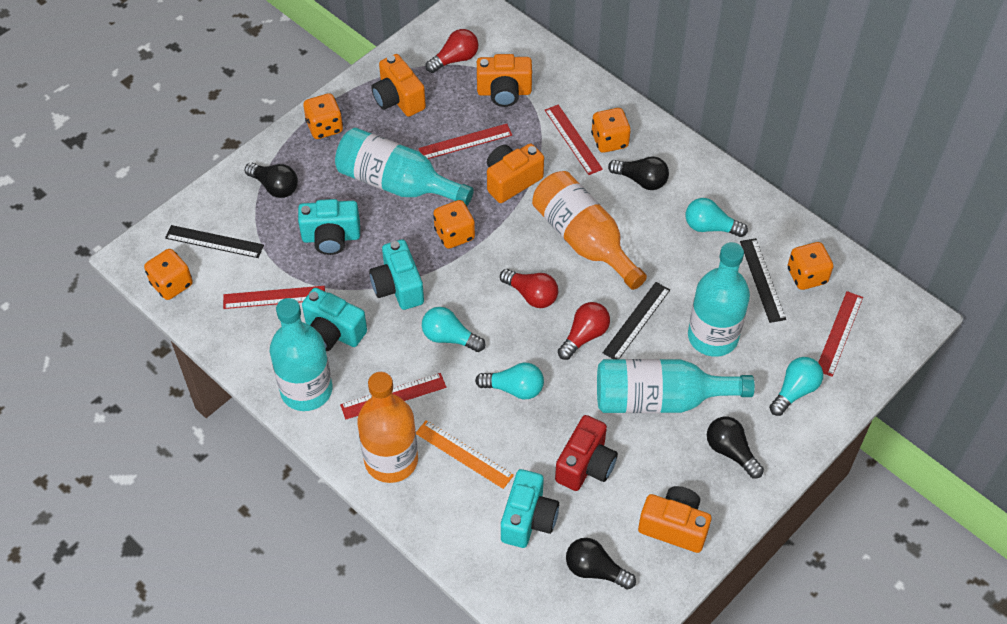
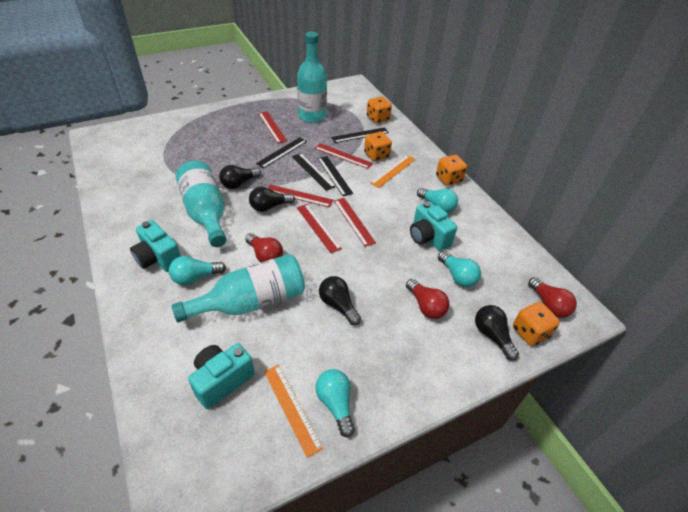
black ruler: [165,225,264,258] [603,282,670,359] [740,238,786,323] = 3 -> [256,137,307,168] [292,153,336,191] [317,156,353,196] [331,127,389,143] = 4
orange bottle: [357,372,418,483] [532,171,647,290] = 2 -> none = 0
orange camera: [371,54,426,117] [477,54,532,107] [487,143,544,203] [638,486,711,553] = 4 -> none = 0
orange dice: [144,249,193,300] [303,93,343,139] [433,200,475,249] [591,108,631,153] [788,242,833,290] = 5 -> [364,132,392,161] [367,96,392,123] [436,155,467,186] [513,302,560,346] = 4
orange ruler: [416,420,514,489] = 1 -> [264,364,323,458] [370,155,416,188] = 2
red camera: [555,415,618,491] = 1 -> none = 0
turquoise bottle: [270,298,332,411] [335,128,474,205] [597,359,755,413] [688,242,750,357] = 4 -> [172,254,305,322] [176,160,227,247] [297,32,327,123] = 3
turquoise camera: [298,199,360,255] [302,288,367,351] [369,239,424,310] [501,469,559,548] = 4 -> [130,220,181,272] [188,343,255,409] [410,201,457,251] = 3

